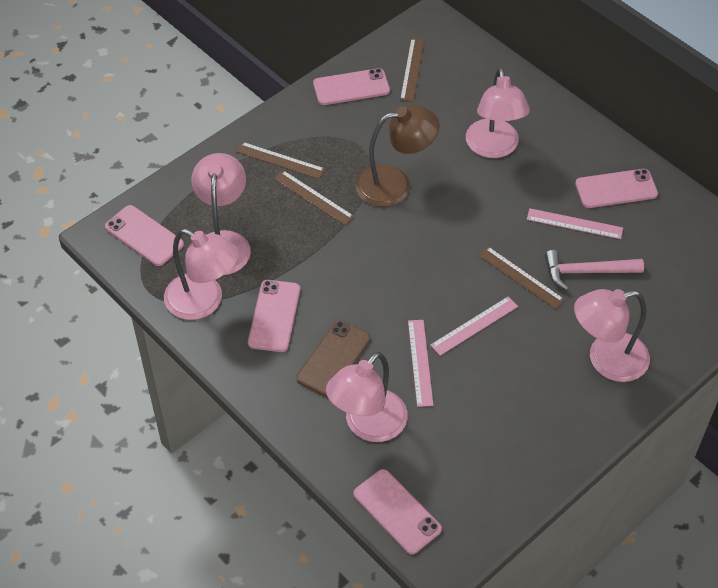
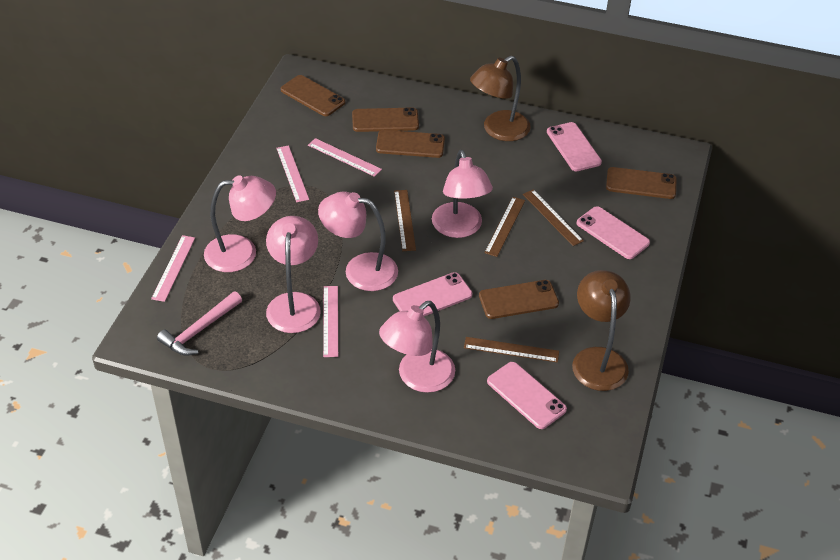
brown lamp: [356,105,439,207] = 1 -> [470,56,531,141] [572,270,631,391] = 2
brown phone: [296,320,370,397] = 1 -> [281,75,345,116] [352,107,419,132] [376,130,445,158] [479,280,559,319] [606,167,677,199] = 5
pink phone: [105,205,184,266] [248,280,300,352] [313,68,390,105] [353,469,442,555] [575,169,658,208] = 5 -> [393,272,472,317] [487,362,567,429] [547,122,602,171] [576,206,650,259] = 4
pink ruler: [408,320,433,407] [430,296,518,356] [527,208,623,239] = 3 -> [151,235,195,302] [276,145,309,202] [308,138,382,177] [323,286,338,357] = 4

